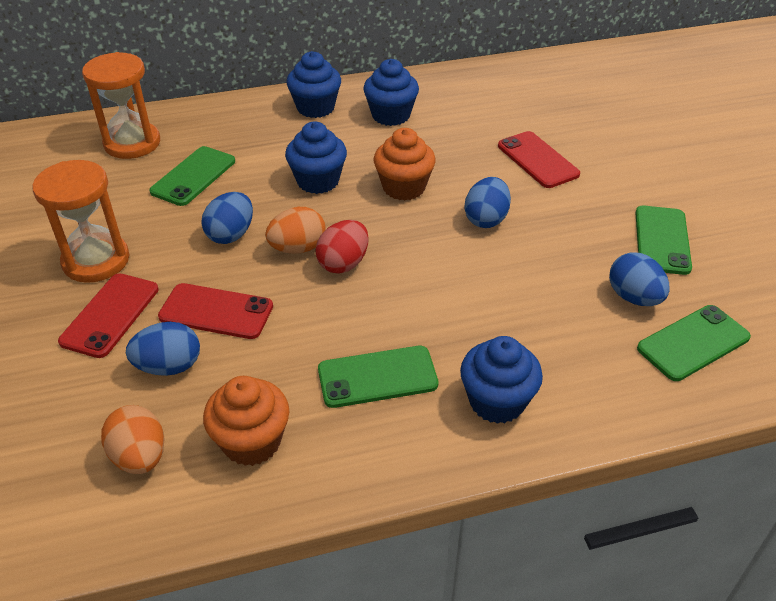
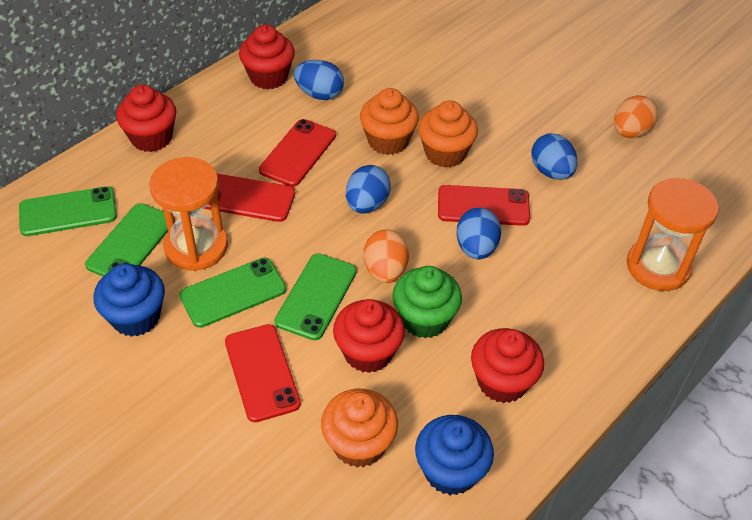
blue cupcake: [285,122,347,194] [286,51,341,118] [363,59,419,126] [460,336,543,424] = 4 -> [93,263,165,337] [415,415,494,495] = 2
green cupcake: none = 0 -> [392,266,462,338] = 1
orange cupcake: [203,376,289,466] [374,128,436,201] = 2 -> [321,389,398,467] [360,88,419,155] [418,100,478,168] = 3
red cupcake: none = 0 -> [116,85,177,152] [239,24,295,89] [333,299,405,373] [471,328,544,403] = 4
red egg: [315,220,369,274] = 1 -> none = 0
red phone: [58,273,159,358] [158,283,273,339] [498,131,580,188] = 3 -> [205,174,295,222] [225,324,301,422] [259,119,336,187] [438,185,530,226] = 4

